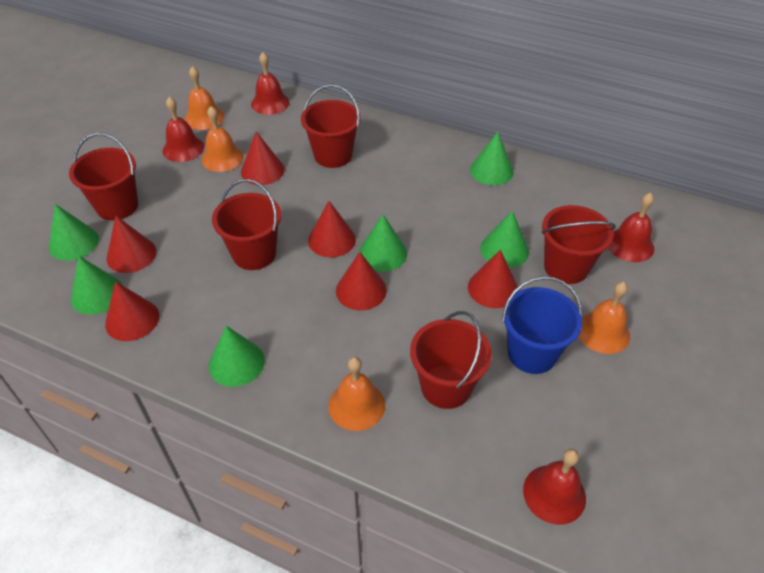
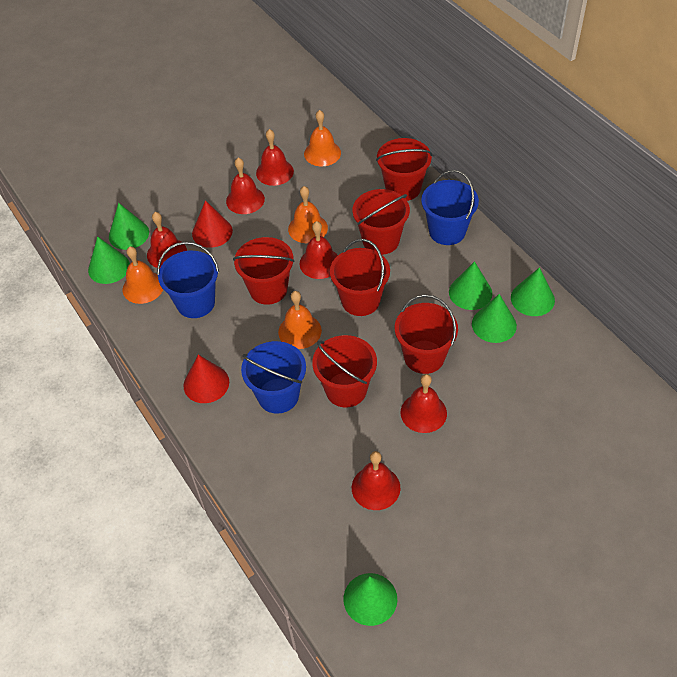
blue bucket: [502,276,582,374] = 1 -> [157,242,219,318] [241,341,306,414] [421,170,479,245] = 3
red bell: [163,97,204,162] [251,52,290,115] [523,449,586,525] [608,193,654,262] = 4 -> [147,212,187,268] [226,158,265,214] [256,129,294,186] [300,221,338,279] [352,451,400,510] [400,374,447,433] = 6
red bucket: [69,133,138,220] [212,179,281,270] [301,84,360,168] [410,311,492,409] [542,205,616,284] = 5 -> [233,237,295,305] [312,335,377,408] [330,239,390,316] [352,189,410,255] [376,138,432,201] [395,295,458,374] = 6
red cone: [105,281,159,341] [106,216,156,273] [241,132,285,185] [308,201,356,257] [336,252,387,310] [468,250,518,308] = 6 -> [183,355,229,403] [192,200,233,248] = 2

